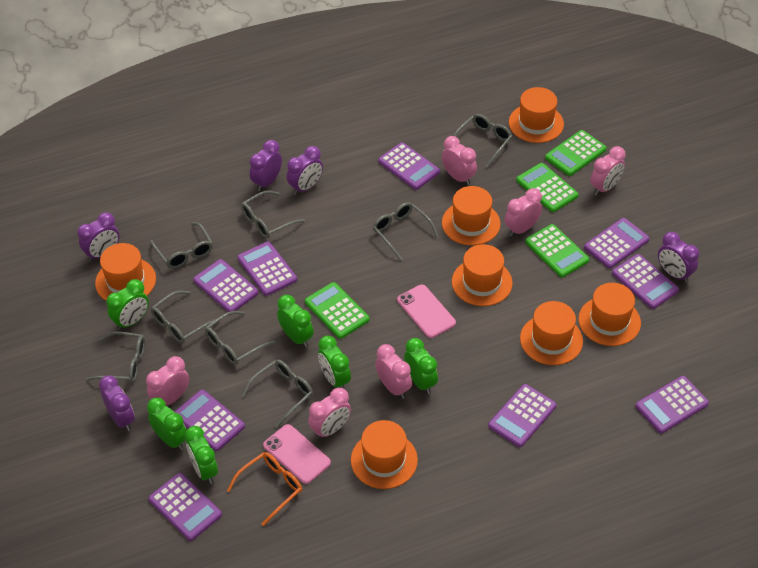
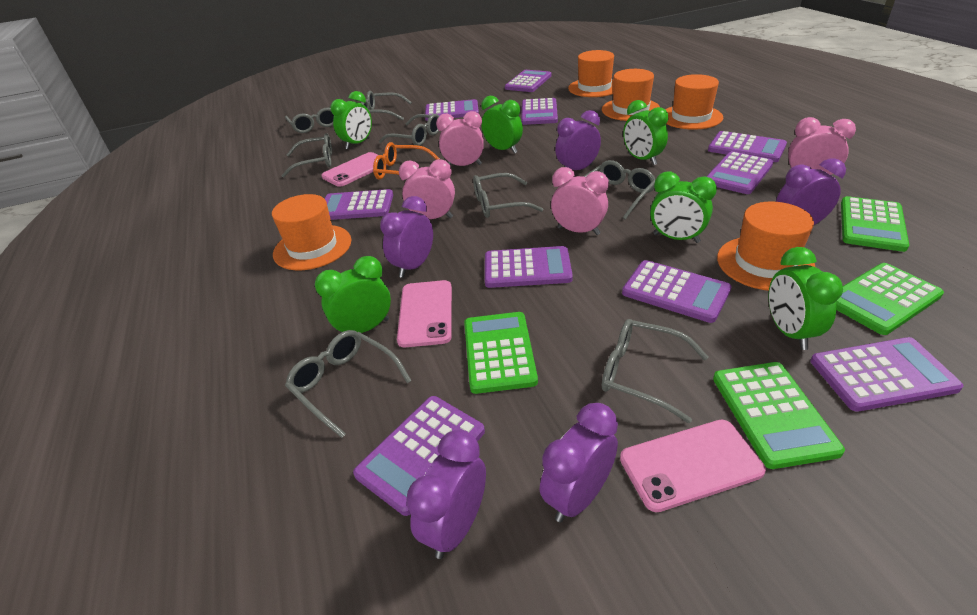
orange hat: [95,243,156,300] [351,420,418,489] [442,186,501,246] [452,244,513,306] [509,87,564,143] [520,301,583,365] [578,283,641,346] = 7 -> [272,194,351,270] [568,50,614,97] [602,69,660,121] [665,74,723,130] [717,201,815,291] = 5
pink clock: [146,356,189,406] [308,388,351,439] [375,344,412,399] [442,136,477,186] [504,188,542,237] [590,146,626,196] = 6 -> [399,159,455,219] [436,111,484,166] [551,167,609,235] [788,117,856,176] = 4
pink phone: [263,424,331,484] [397,285,456,338] = 2 -> [322,152,387,187] [397,280,452,347] [620,420,766,512] = 3
purple calculator: [148,473,222,541] [174,390,245,451] [193,259,259,312] [237,241,297,296] [378,143,440,190] [488,384,557,447] [584,218,649,268] [612,254,679,309] [635,376,709,433] = 9 -> [325,189,393,220] [353,396,485,516] [425,99,479,121] [485,246,573,288] [505,70,551,92] [521,98,558,125] [622,260,732,323] [706,151,774,194] [708,131,787,162] [810,337,963,412] = 10

